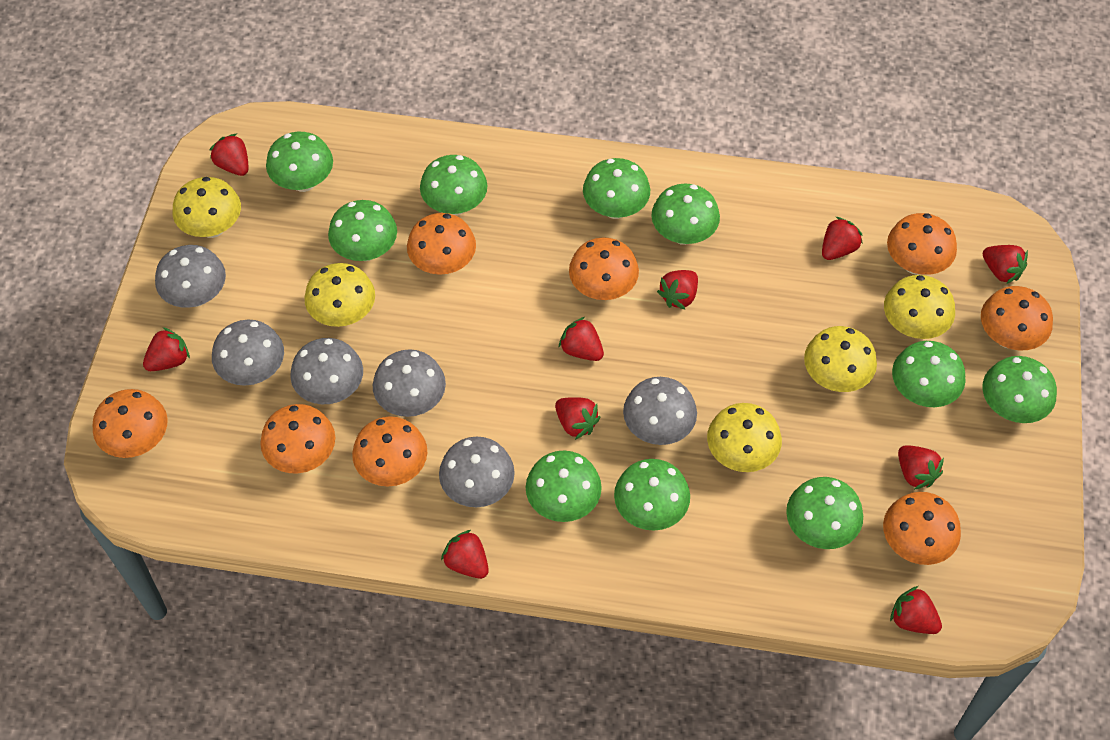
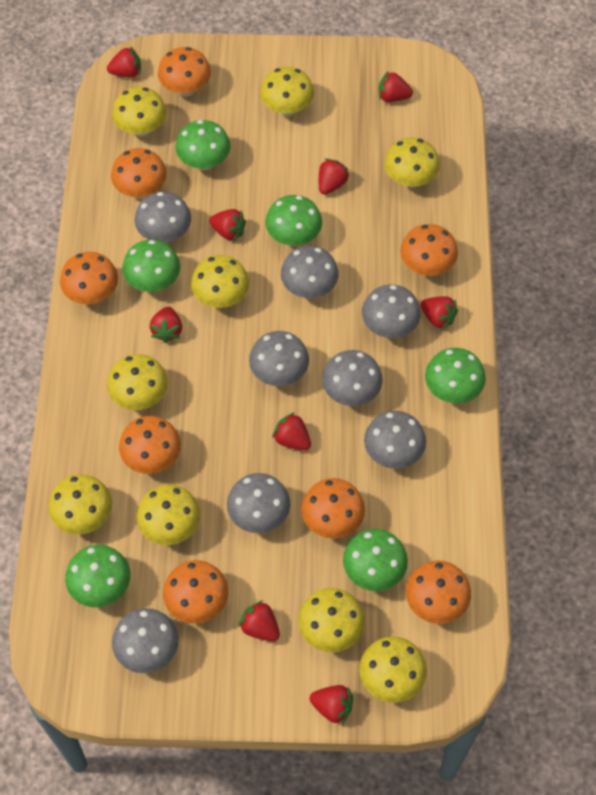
green mushroom: [266,132,333,192] [328,200,397,261] [420,155,488,215] [526,451,602,522] [583,158,650,219] [614,459,690,531] [651,184,720,245] [786,477,863,549] [892,341,966,407] [982,356,1057,423] = 10 -> [65,545,131,608] [122,240,180,292] [175,120,231,170] [265,195,322,246] [343,529,408,591] [425,348,486,403] = 6
grey mushroom: [155,245,226,308] [212,320,284,386] [290,338,363,404] [373,349,446,417] [439,437,515,507] [623,377,697,445] = 6 -> [112,608,179,673] [135,192,191,243] [227,473,290,533] [249,331,309,386] [281,246,339,298] [322,350,383,406] [362,284,421,338] [364,411,426,469] = 8
red strawberry: [143,327,190,371] [210,134,248,176] [441,530,489,579] [555,397,601,440] [559,317,604,361] [657,270,698,310] [822,217,863,260] [890,586,942,634] [898,445,944,490] [983,245,1028,284] = 10 -> [107,46,141,77] [150,307,182,343] [209,209,246,242] [238,601,280,641] [272,412,311,451] [310,685,353,724] [319,159,349,195] [378,71,413,102] [420,296,458,329] = 9
yellow mushroom: [173,177,241,238] [304,263,375,327] [707,403,782,472] [804,326,877,392] [884,275,955,339] = 5 -> [49,474,112,535] [107,354,168,410] [112,87,167,137] [137,484,200,545] [191,255,249,308] [260,67,314,116] [298,588,365,652] [359,636,427,703] [384,138,440,188] = 9

